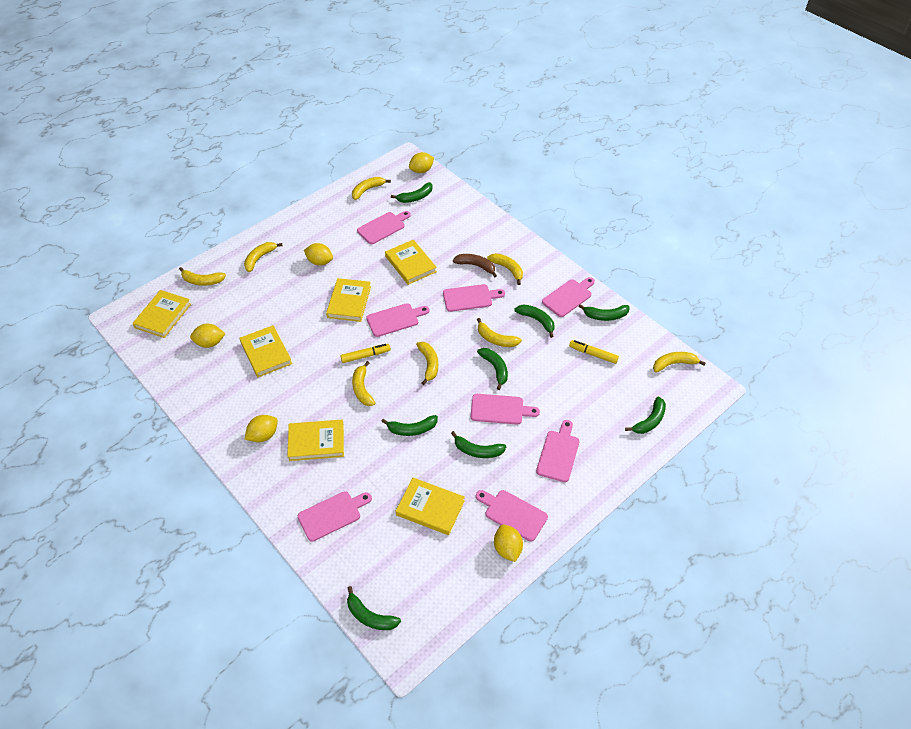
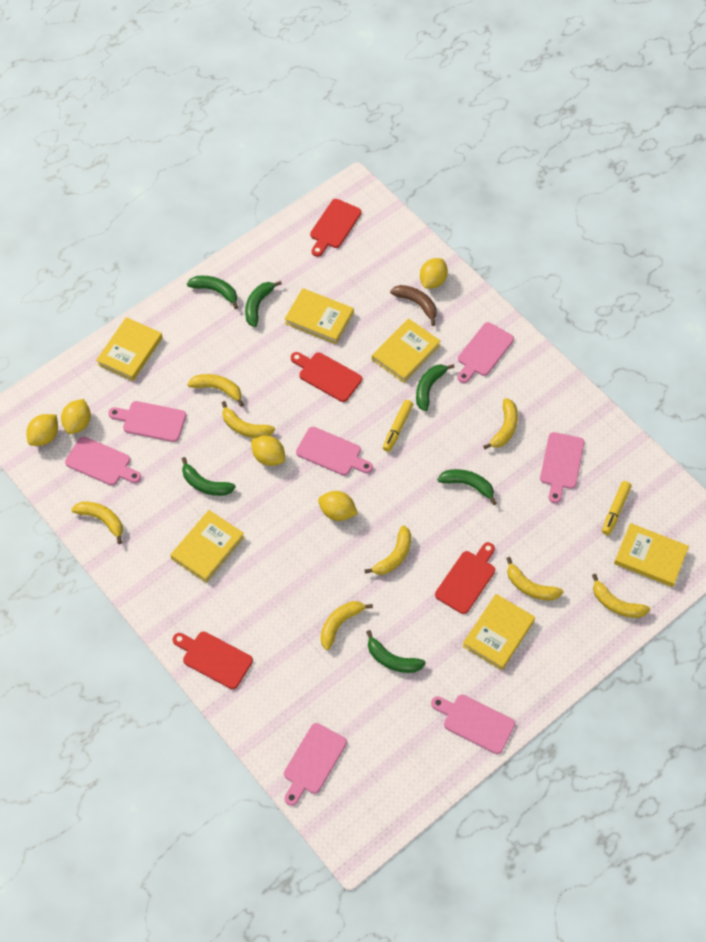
green banana: [347,586,401,630] [381,415,438,436] [391,182,433,203] [451,431,506,458] [477,348,508,390] [514,304,554,338] [578,304,629,321] [625,396,666,434] = 8 -> [182,457,236,496] [187,276,238,309] [245,281,282,327] [366,630,426,673] [416,364,455,411] [437,469,497,505] = 6
pink cutting board: [298,491,372,542] [357,211,411,244] [366,303,430,337] [443,284,505,312] [471,394,540,424] [476,490,548,541] [536,420,579,482] [542,277,595,317] = 8 -> [65,436,141,486] [108,401,186,442] [284,723,347,806] [296,427,373,476] [431,694,515,754] [458,322,514,383] [540,432,584,503] = 7
red cutting board: none = 0 -> [173,632,253,689] [291,352,362,402] [310,199,362,257] [435,542,495,614] = 4

